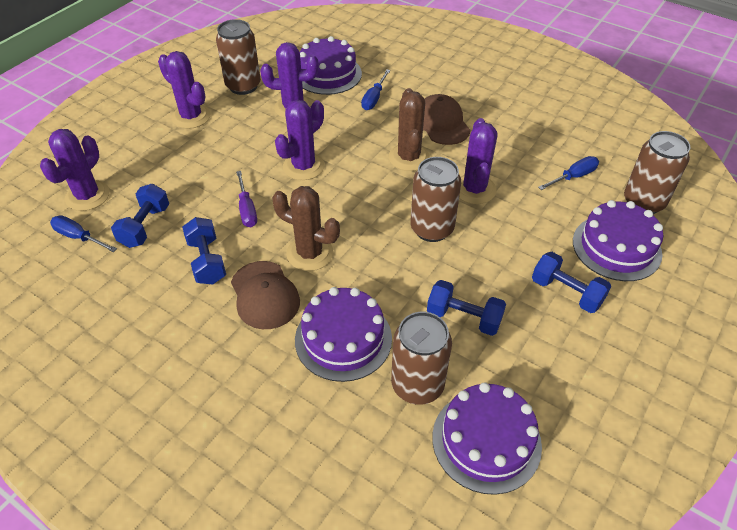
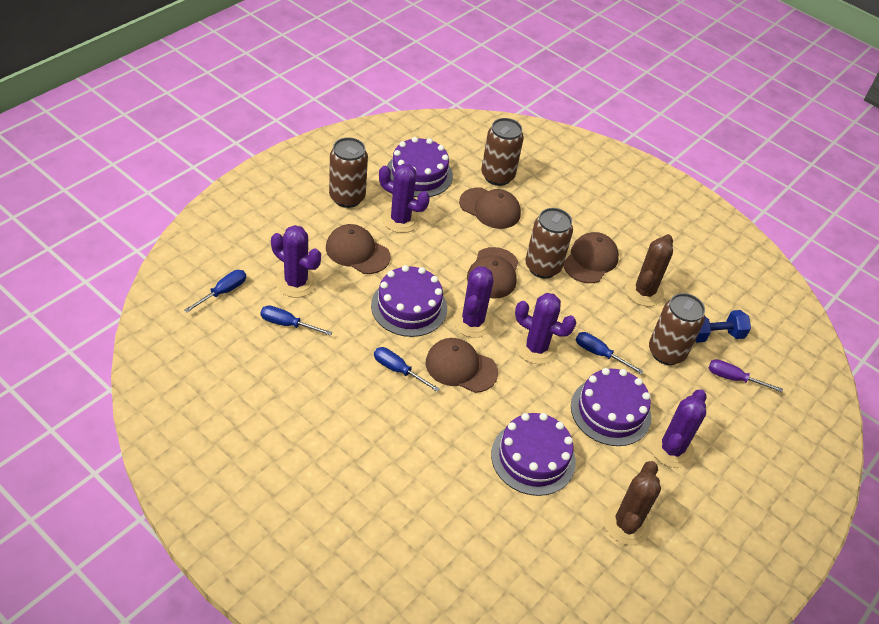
blue dumbbell: [111,184,169,248] [182,217,226,284] [427,280,506,336] [532,252,611,313] = 4 -> [695,310,751,343] = 1
blue screwdriver: [50,215,117,252] [361,69,390,110] [538,156,599,190] = 3 -> [184,270,246,313] [260,305,332,336] [374,347,440,392] [576,332,643,374] = 4
brown cap: [231,261,300,329] [423,94,471,145] = 2 -> [326,224,391,274] [426,338,498,393] [459,187,521,229] [467,247,519,298] [563,232,619,283] = 5

